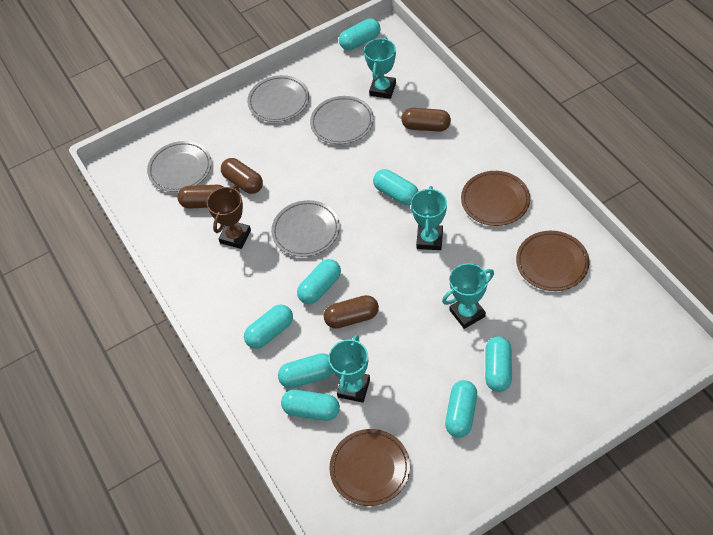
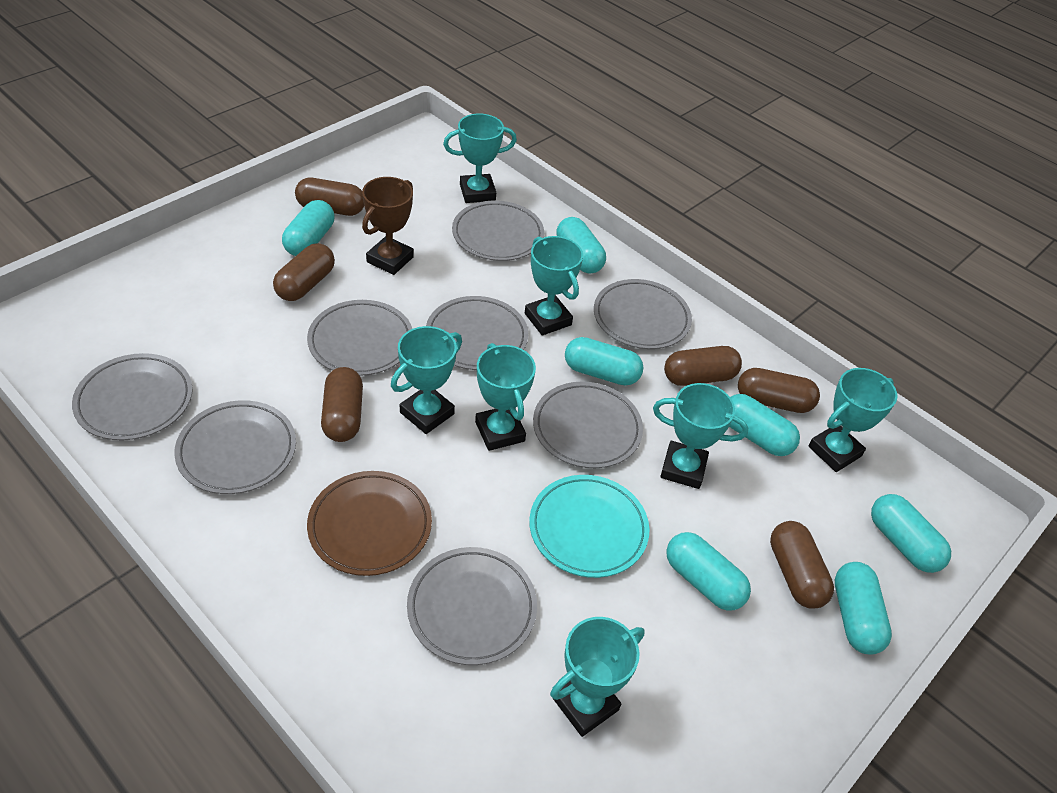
brown capsule: [177,185,223,209] [221,158,263,194] [324,295,379,329] [401,108,451,132] = 4 -> [273,243,335,301] [295,178,364,216] [321,367,363,442] [664,346,742,386] [738,368,820,413] [770,521,834,609] = 6
brown plate: [329,429,410,506] [461,171,530,226] [516,231,589,291] = 3 -> [307,471,432,576] = 1
grey plate: [147,141,212,192] [247,75,309,122] [271,200,340,257] [310,96,374,145] = 4 -> [72,353,193,440] [174,400,296,494] [307,300,412,376] [407,547,537,665] [426,296,528,370] [452,201,544,261] [533,382,643,468] [594,279,692,349] = 8
turquoise capsule: [244,304,293,349] [278,353,333,388] [281,390,340,421] [297,259,341,304] [339,18,381,50] [373,169,419,205] [445,380,477,438] [485,336,512,392] = 8 -> [282,200,334,256] [557,217,606,274] [565,337,644,386] [666,532,751,611] [729,394,800,456] [835,562,892,655] [871,494,951,573] = 7
turquoise plate: none = 0 -> [529,475,649,578] = 1
turquoise trophy: [328,335,370,403] [364,37,396,99] [411,186,447,250] [442,263,494,329] = 4 -> [391,326,462,434] [443,114,517,203] [475,343,536,451] [525,236,583,336] [550,617,645,737] [653,383,749,489] [808,368,898,472] = 7

